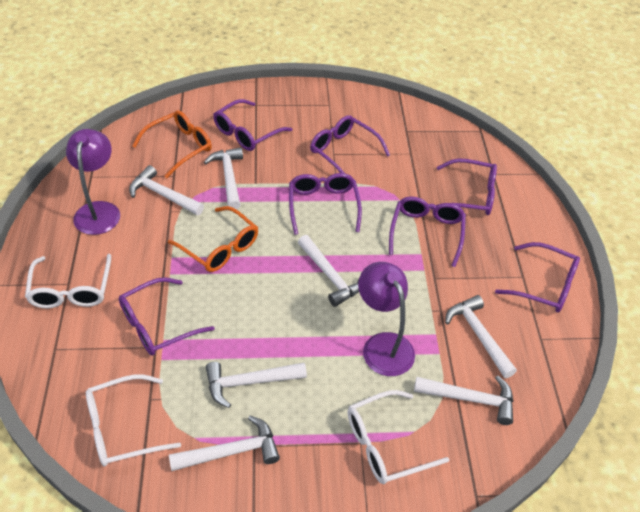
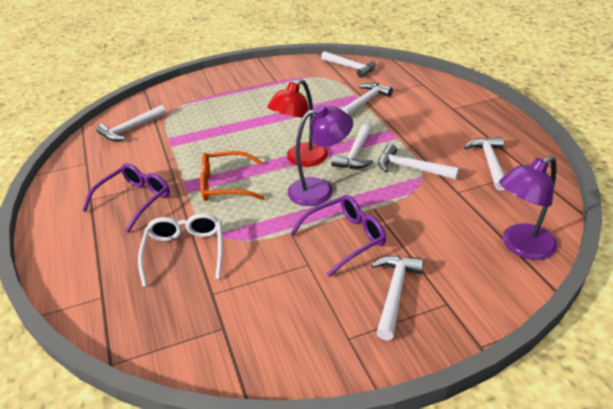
orange glasses: [132,110,212,178] [168,206,258,272] = 2 -> [200,151,265,201] = 1
purple glasses: [119,277,215,356] [213,99,292,151] [289,173,362,235] [310,115,390,173] [389,197,466,267] [430,158,497,215] [495,242,580,313] = 7 -> [82,163,170,233] [290,195,386,277] = 2
red lamp: none = 0 -> [267,79,328,167] = 1
white glasses: [25,254,111,308] [86,374,181,466] [348,390,450,484] = 3 -> [138,213,223,287] = 1

